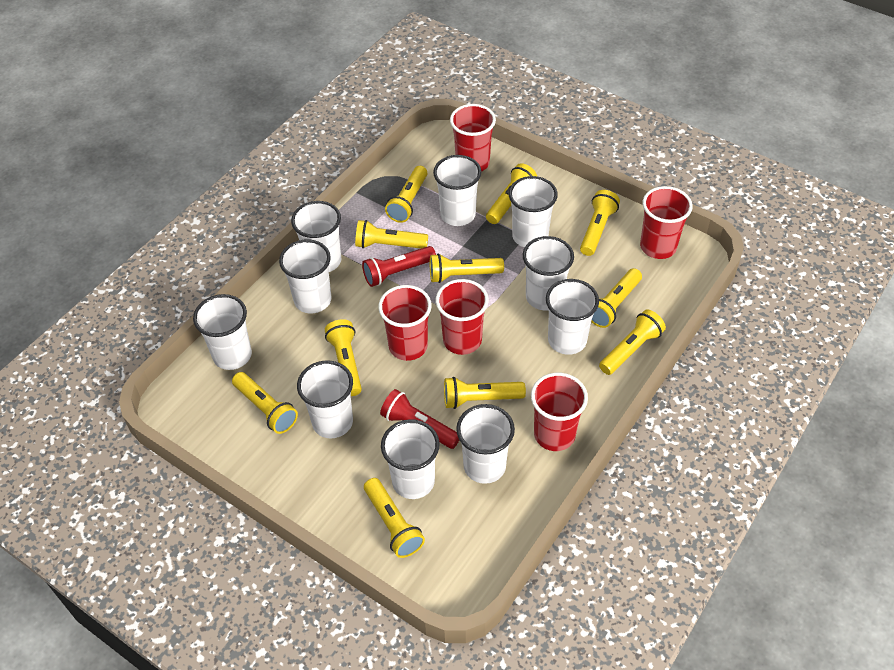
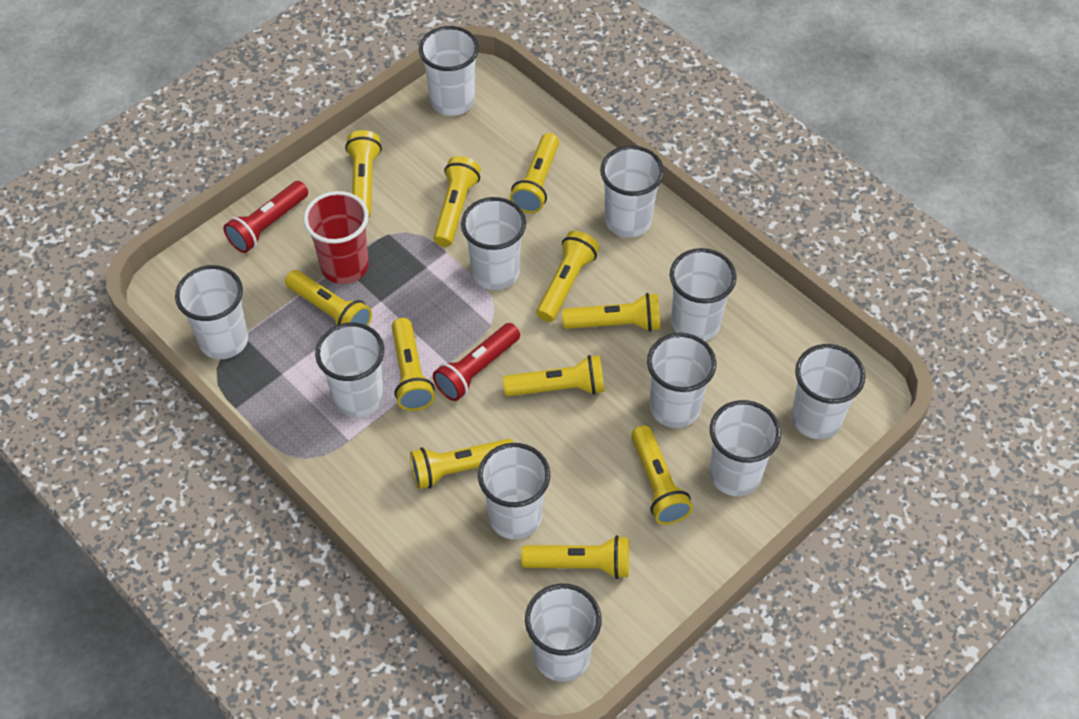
red cup: [378,285,432,361] [436,279,489,355] [450,104,496,171] [531,373,588,451] [640,186,693,259] = 5 -> [303,191,369,284] = 1
white cup: [193,294,252,370] [279,239,332,313] [291,201,341,272] [297,360,353,438] [381,419,440,499] [433,155,481,226] [456,404,515,484] [509,176,558,247] [523,236,574,310] [546,279,599,355] = 10 -> [175,265,248,359] [315,322,384,417] [419,26,479,116] [461,197,526,290] [478,443,550,539] [525,583,602,682] [600,145,664,238] [647,333,716,428] [670,248,737,341] [710,400,781,496] [791,344,865,439] = 11

